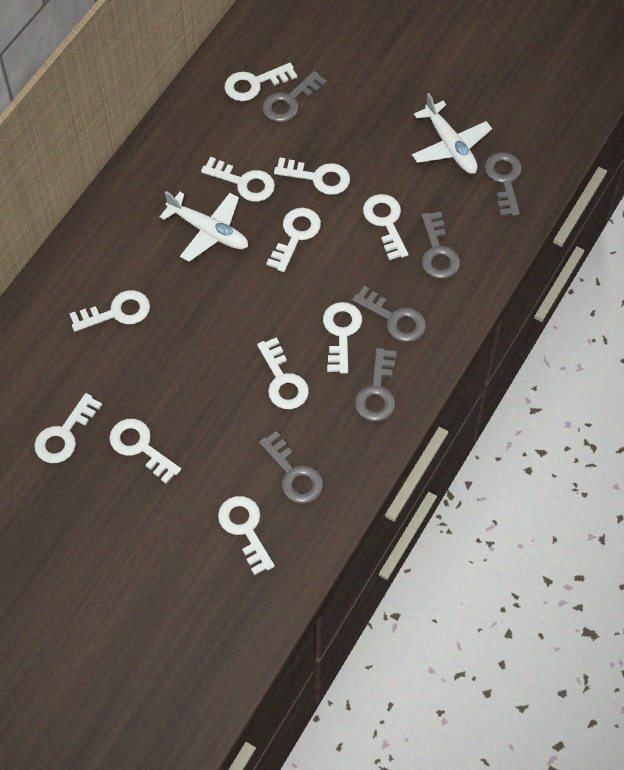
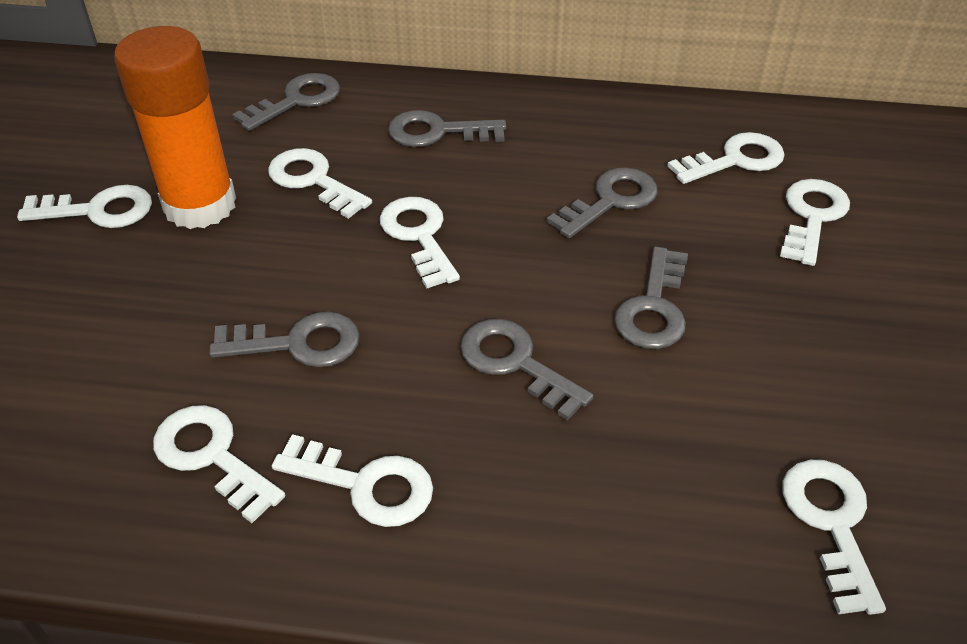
orange glue stick: none = 0 -> [114,26,236,229] = 1
white key: [34,393,102,463] [70,290,150,332] [109,419,181,484] [201,157,275,202] [218,496,275,575] [224,63,297,101] [257,337,309,409] [266,208,321,272] [274,157,350,195] [323,302,362,374] [363,194,409,260] = 11 -> [17,185,152,228] [153,405,285,523] [268,148,372,219] [272,434,433,527] [380,197,460,288] [668,132,785,184] [780,179,850,266] [782,460,886,615] = 8
white plane: [160,191,248,262] [412,93,492,174] = 2 -> none = 0

